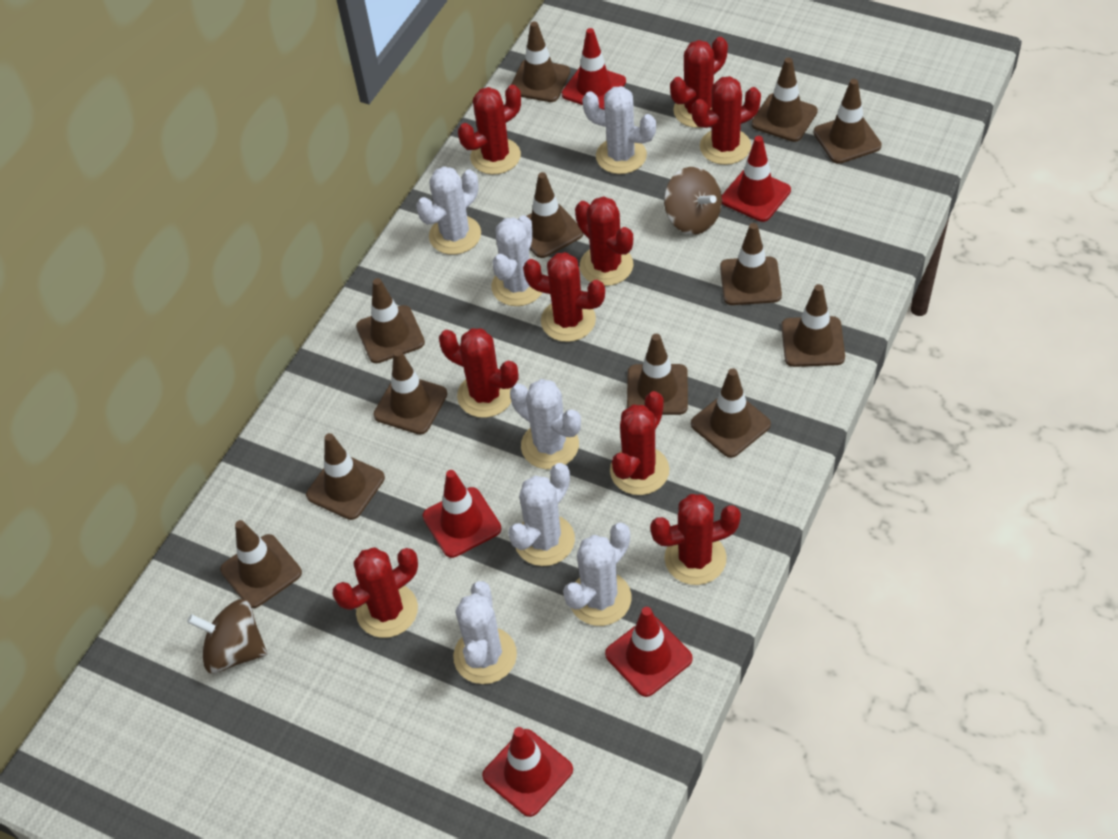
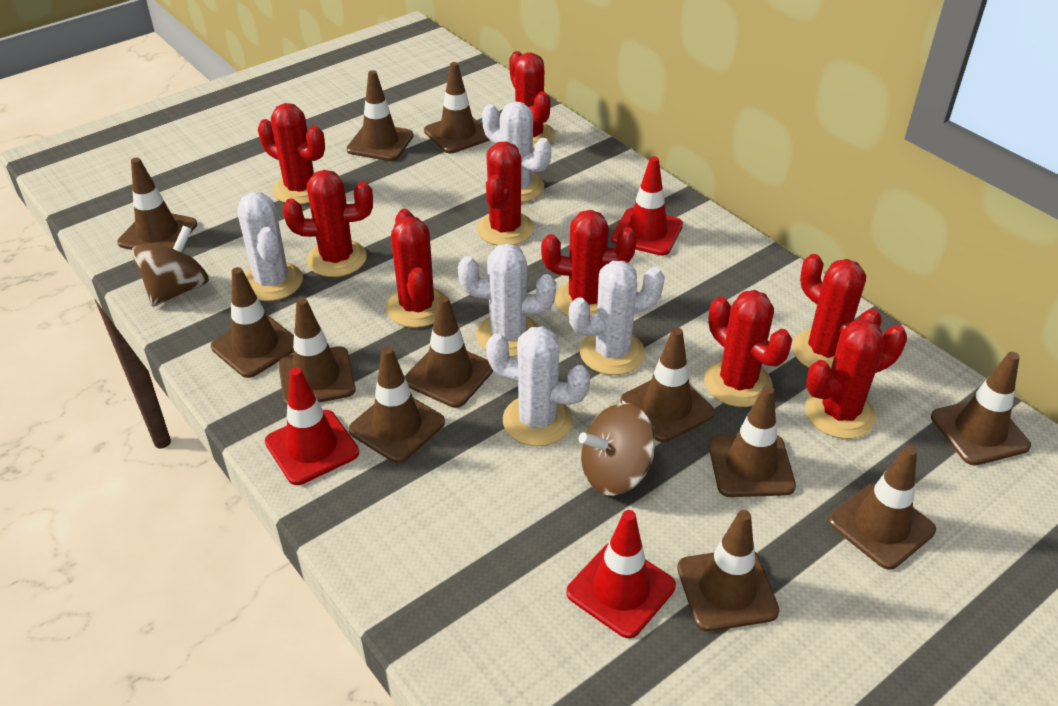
red traffic cone: [423,470,501,558] [482,727,573,817] [562,28,626,110] [605,607,693,697] [722,136,791,222] = 5 -> [265,367,359,485] [566,510,676,638] [611,156,683,256] = 3
white cactus: [416,166,481,255] [453,581,517,684] [491,215,542,306] [508,463,575,566] [510,379,581,469] [563,523,632,626] [582,86,656,174] = 7 -> [238,192,303,301] [458,243,556,357] [482,101,551,203] [486,327,590,446] [569,261,665,375] = 5

